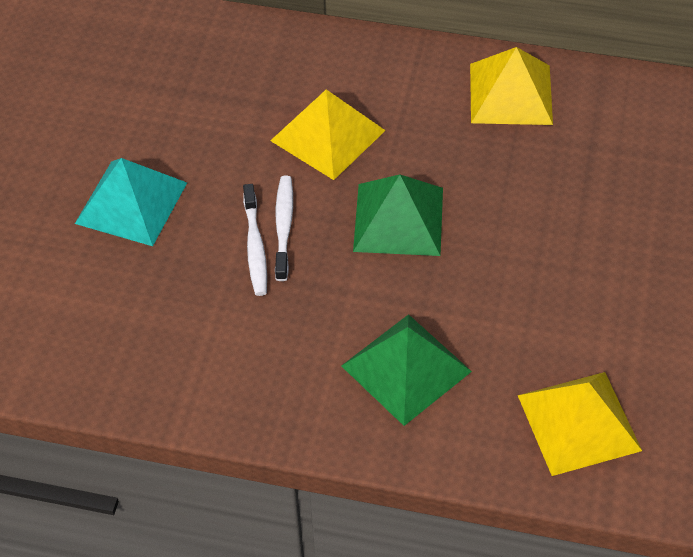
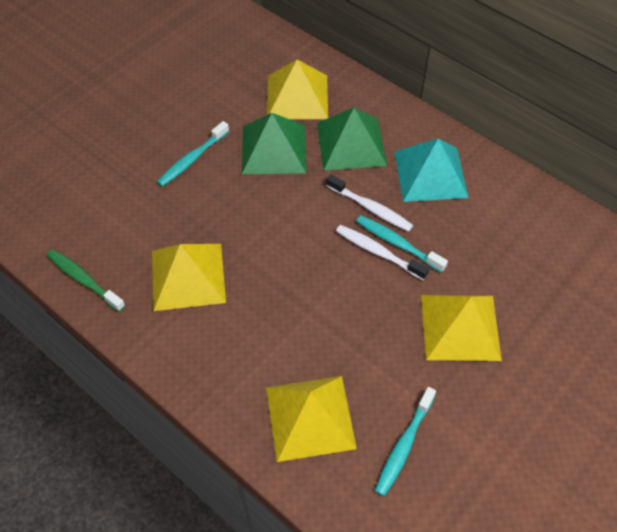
green toothbrush: none = 0 -> [47,249,126,312] = 1
turquoise toothbrush: none = 0 -> [157,121,229,187] [356,215,448,272] [375,387,436,496] = 3
yellow pyramid: [270,89,386,180] [470,47,553,125] [518,372,642,476] = 3 -> [152,244,226,311] [266,376,357,462] [267,59,328,119] [421,295,502,361] = 4

